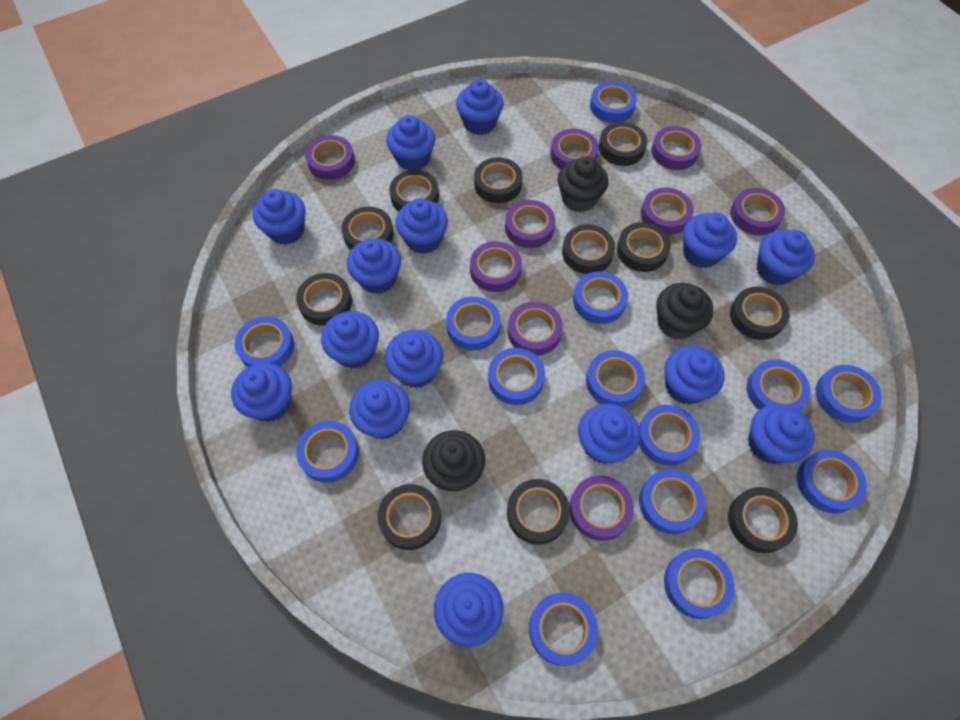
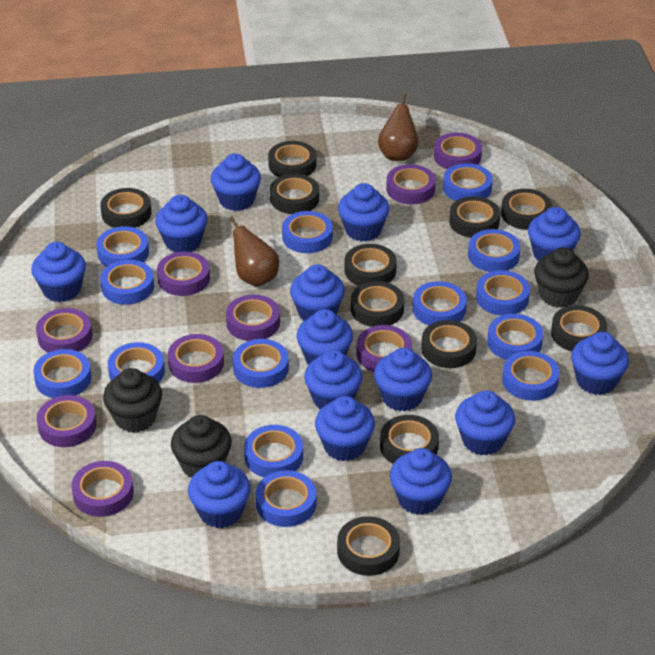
blue cupcake: [231,363,292,422] [253,189,306,245] [321,311,379,369] [347,238,401,294] [349,380,410,439] [385,330,443,388] [386,115,435,171] [395,198,448,254] [434,573,503,647] [456,79,504,135] [578,404,640,464] [664,346,725,405] [683,212,737,268] [748,404,815,464] [757,230,815,285] = 15 -> [31,242,86,302] [155,195,208,252] [188,461,251,528] [211,153,261,211] [290,264,345,321] [297,309,353,364] [304,350,363,409] [315,396,375,461] [338,183,390,242] [374,348,432,411] [390,448,452,515] [455,390,515,456] [528,207,581,261] [571,332,629,395] = 14
brown pear: none = 0 -> [229,216,279,286] [378,94,419,161] = 2

